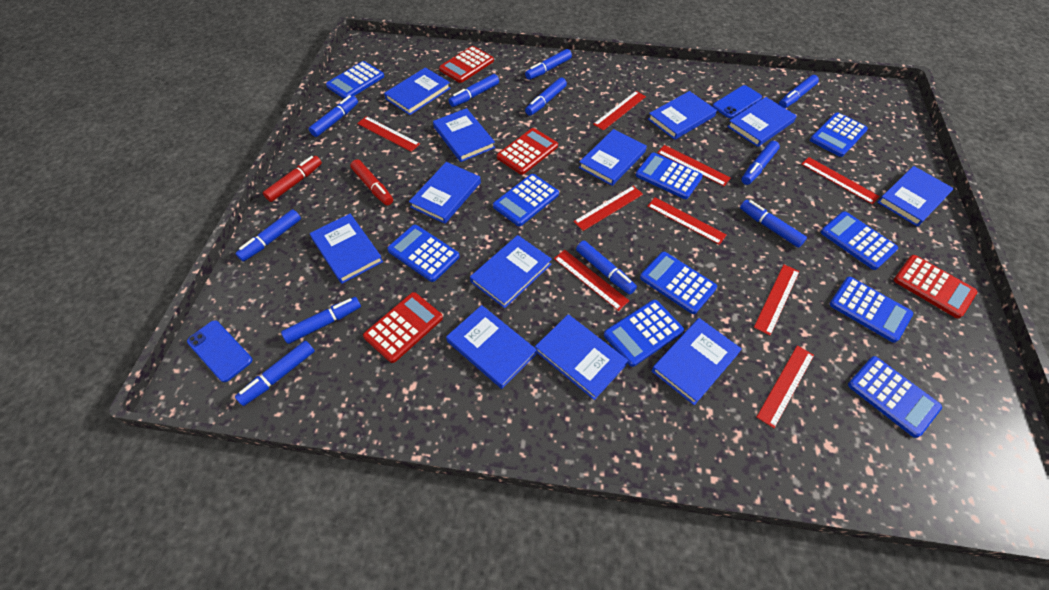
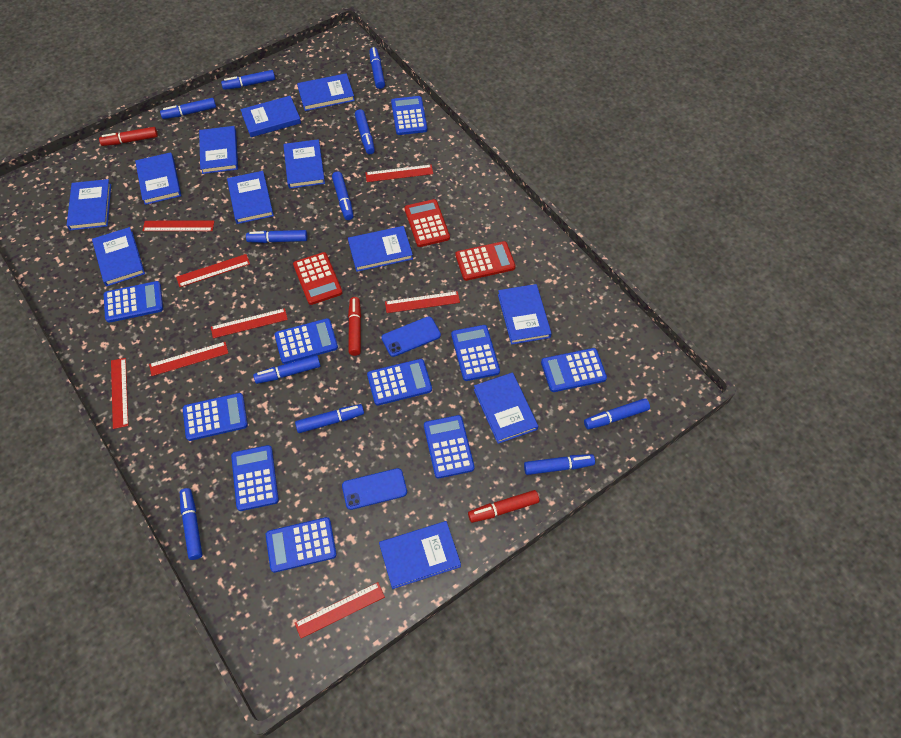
red calculator: [363,292,443,363] [439,46,494,83] [497,128,558,175] [894,255,977,319] = 4 -> [293,252,343,305] [405,199,450,247] [455,241,516,281] = 3
red marker: [263,156,322,202] [350,159,393,205] = 2 -> [99,127,158,146] [348,297,361,356] [468,490,539,523] = 3
red ruler: [357,116,420,152] [554,250,629,311] [573,186,643,231] [593,91,646,131] [647,197,727,245] [657,145,731,186] [754,264,800,336] [756,345,814,428] [801,157,880,204] = 9 -> [111,358,129,429] [142,221,214,231] [149,342,228,376] [176,254,250,287] [211,308,288,338] [295,582,385,639] [365,165,433,182] [385,291,460,313] = 8

